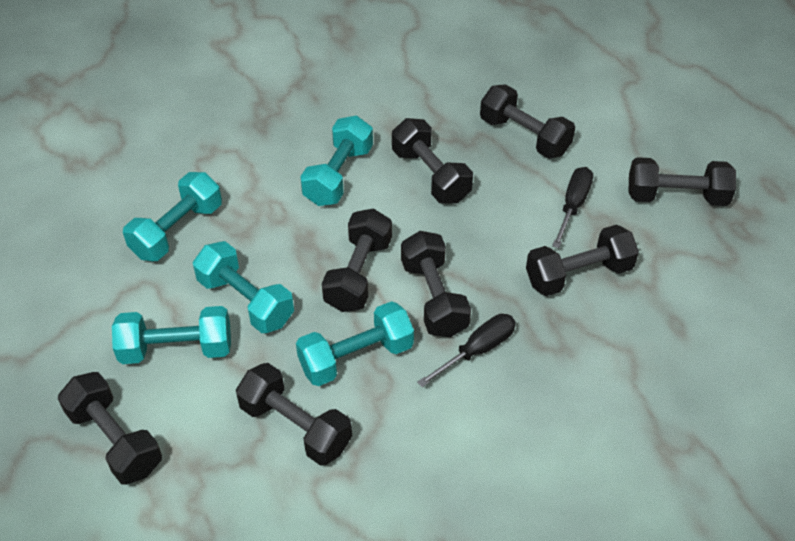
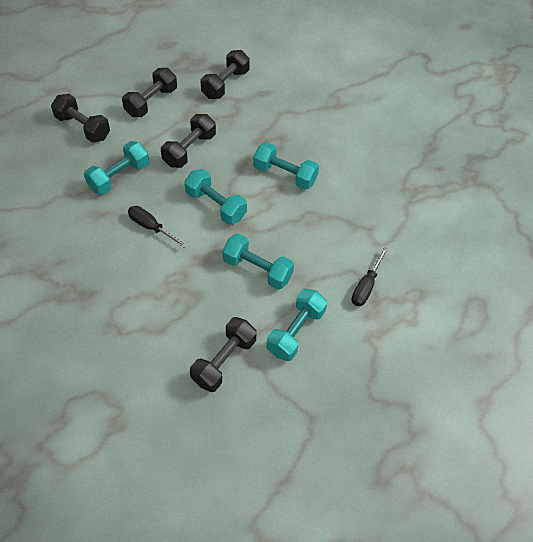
black dumbbell: [58,372,162,485] [236,363,352,466] [322,208,392,312] [392,118,473,204] [401,231,471,337] [480,84,575,159] [526,225,639,296] [628,157,736,206] = 8 -> [51,94,110,143] [122,68,177,117] [161,114,216,168] [190,317,257,392] [201,50,250,99] = 5

